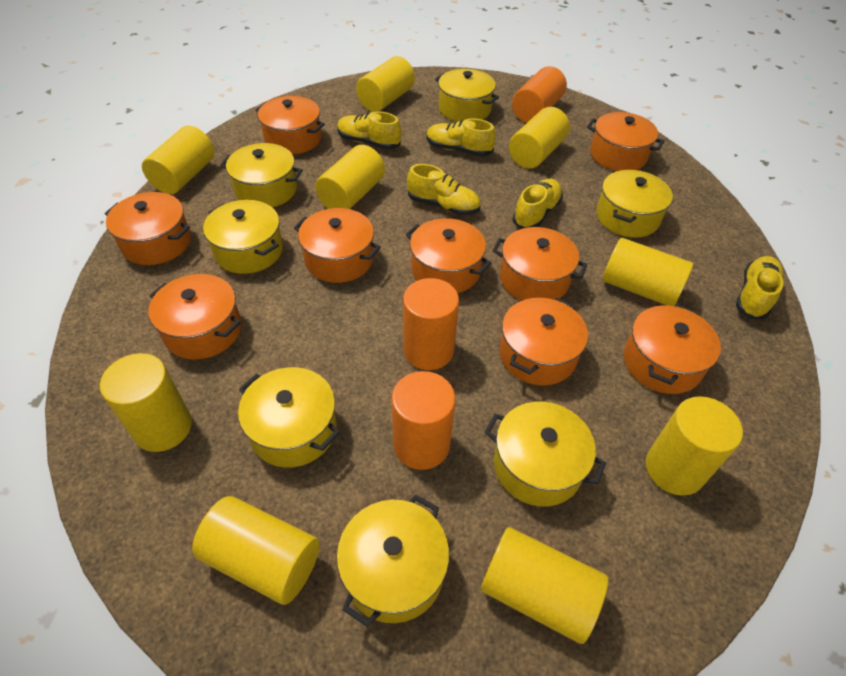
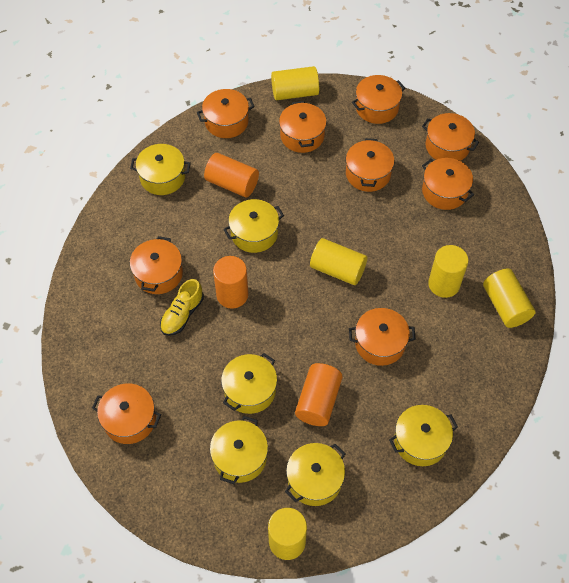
yellow cylinder: [100,353,192,452] [142,126,215,194] [192,496,319,605] [315,145,385,209] [356,56,415,112] [481,527,608,644] [509,107,570,169] [603,238,693,306] [646,396,743,496] = 9 -> [268,508,307,560] [271,66,319,100] [310,238,367,285] [428,245,468,298] [483,269,536,328] = 5
yellow pot: [203,200,283,274] [220,143,303,207] [238,367,340,468] [337,495,449,627] [435,69,499,122] [485,402,606,506] [596,170,673,238] = 7 -> [130,144,191,195] [210,416,268,484] [221,353,277,414] [223,199,284,253] [285,443,346,506] [389,405,458,466] = 6
yellow shoe: [337,111,401,150] [407,164,481,215] [426,118,496,156] [513,179,563,229] [736,256,784,319] = 5 -> [160,279,204,336] = 1

